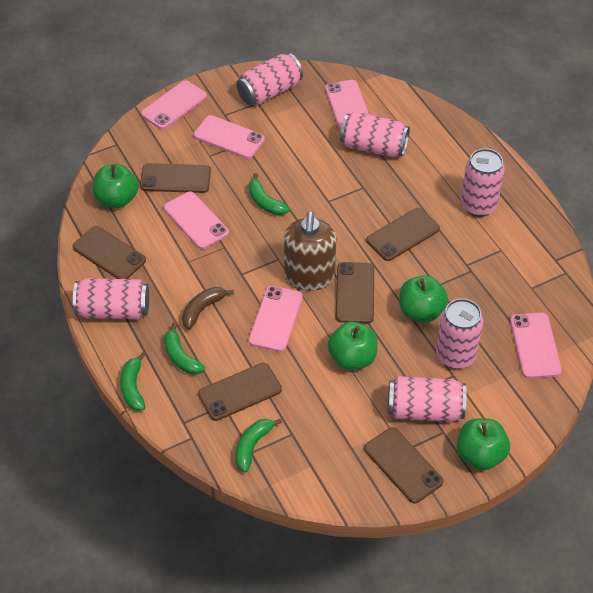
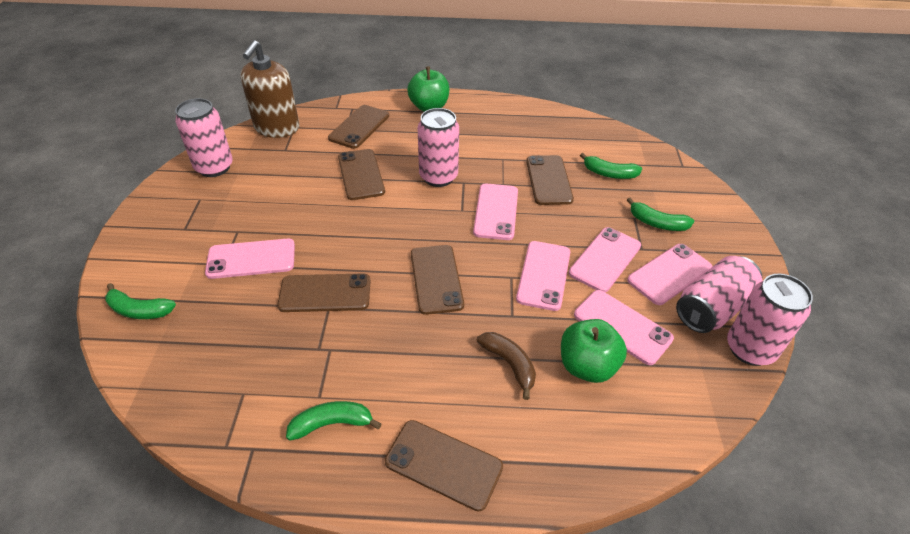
green apple: [93,164,138,208] [327,322,378,370] [399,275,448,323] [456,418,510,470] = 4 -> [407,67,449,112] [561,319,627,383] = 2
pink can: [73,278,149,320] [236,53,303,106] [340,111,410,157] [388,376,467,422] [436,299,483,369] [461,148,505,217] = 6 -> [175,98,233,177] [418,108,459,187] [676,256,763,333] [727,274,813,366] = 4

